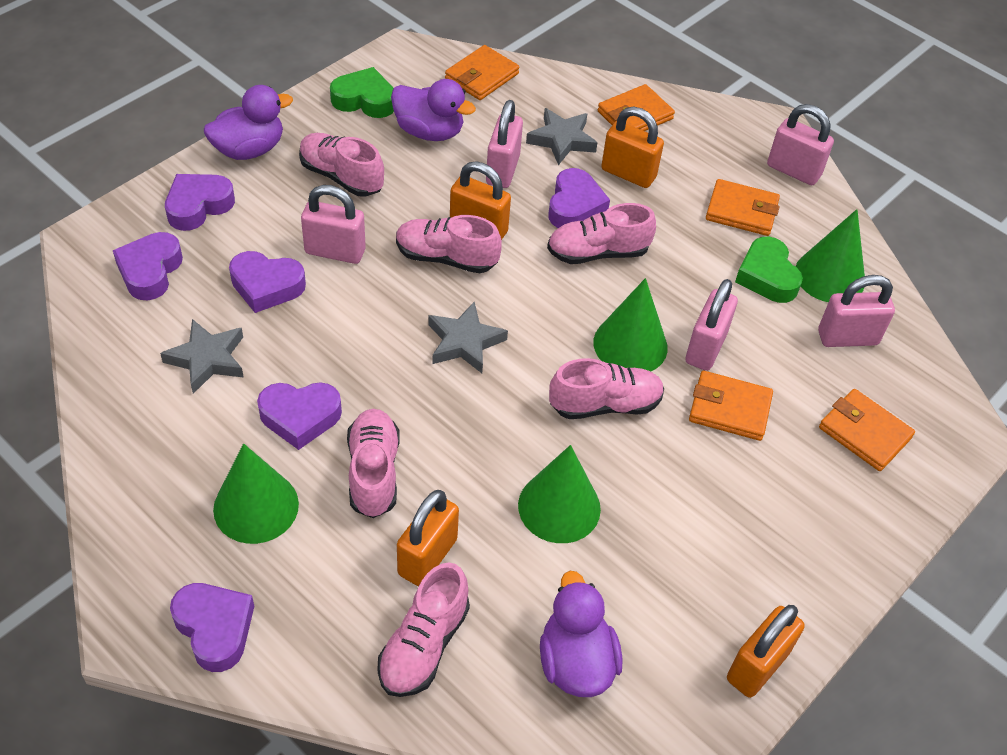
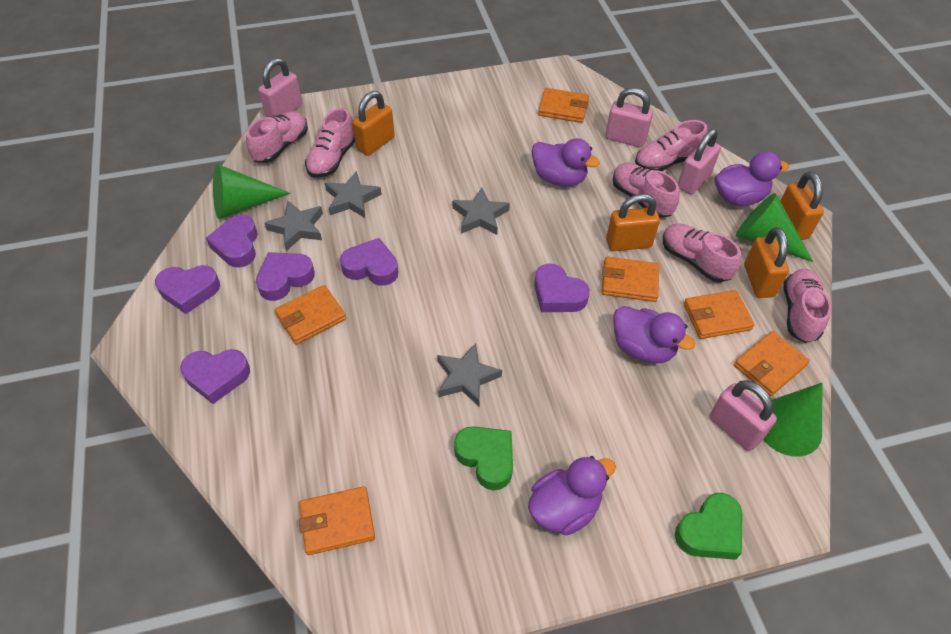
green cone: [213,443,299,544] [518,445,601,543] [593,278,668,371] [796,209,865,302] = 4 -> [213,164,290,219] [736,193,813,262] [763,383,823,457] = 3
grey star: [160,319,244,394] [428,302,508,373] [526,108,597,165] = 3 -> [265,201,323,251] [325,171,382,218] [437,343,502,406] [452,188,510,235] = 4
orange wallet: [445,45,519,100] [598,84,675,131] [689,371,773,441] [706,179,780,236] [819,389,915,471] = 5 -> [275,285,346,345] [299,486,375,555] [538,88,589,123] [602,256,659,302] [684,290,755,339] [734,331,810,396] = 6
pink padlock: [301,185,366,264] [486,100,523,188] [685,279,738,371] [767,104,834,185] [818,275,895,347] = 5 -> [258,58,302,117] [605,88,653,148] [678,129,721,195] [709,380,777,451] = 4
purple duck: [204,85,293,160] [391,79,476,141] [540,571,622,697] = 3 -> [528,456,616,535] [532,138,600,187] [613,306,695,363] [715,151,789,206] = 4

